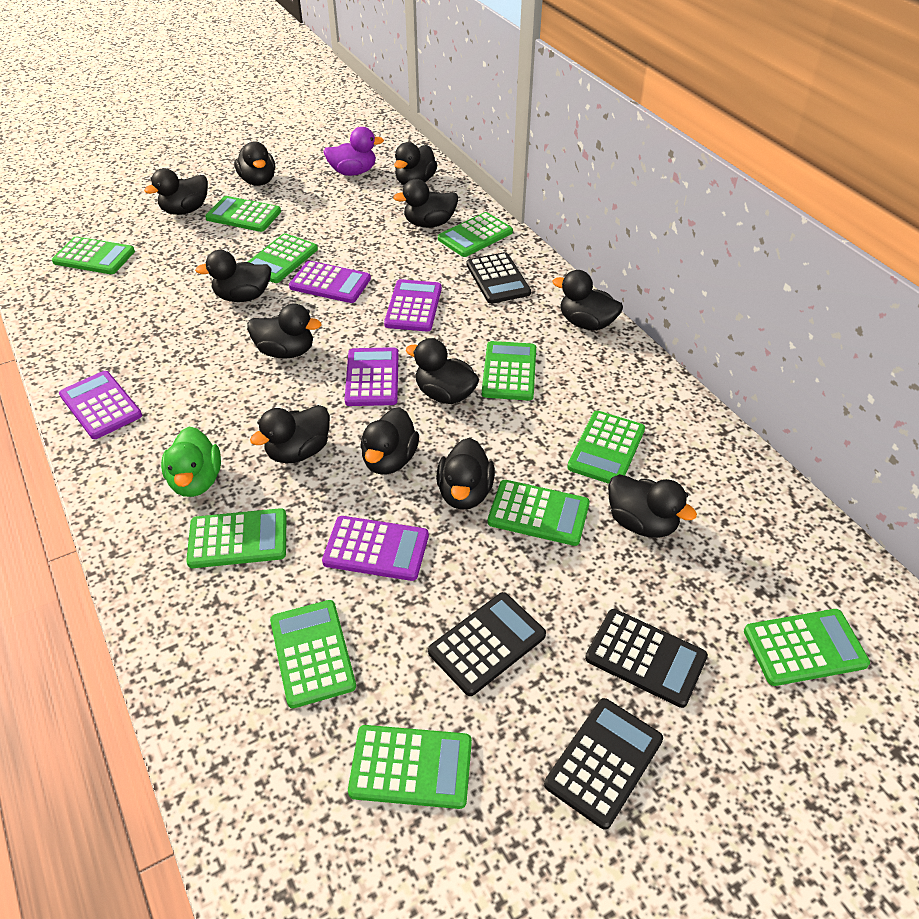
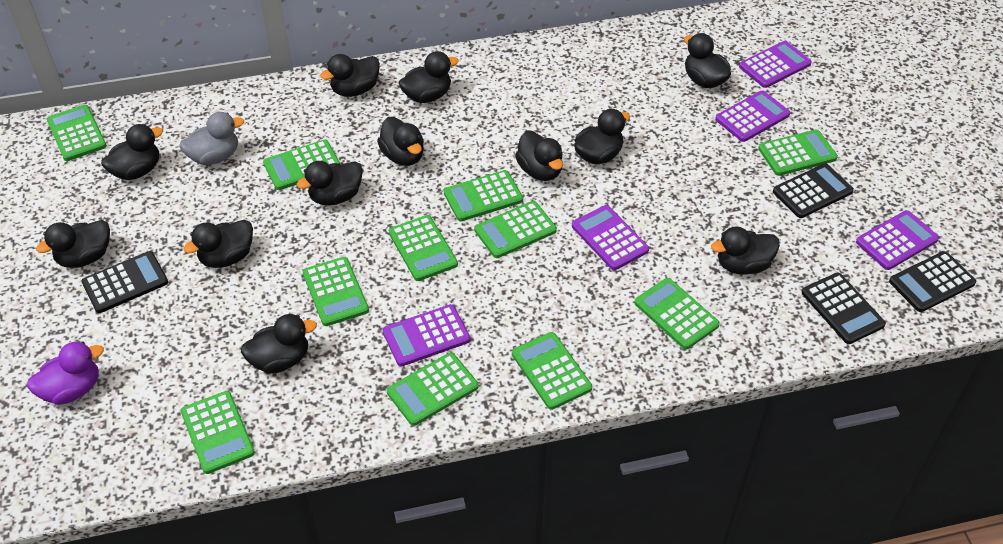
green duck: [161,426,221,497] = 1 -> none = 0
grey duck: none = 0 -> [180,112,244,165] = 1

